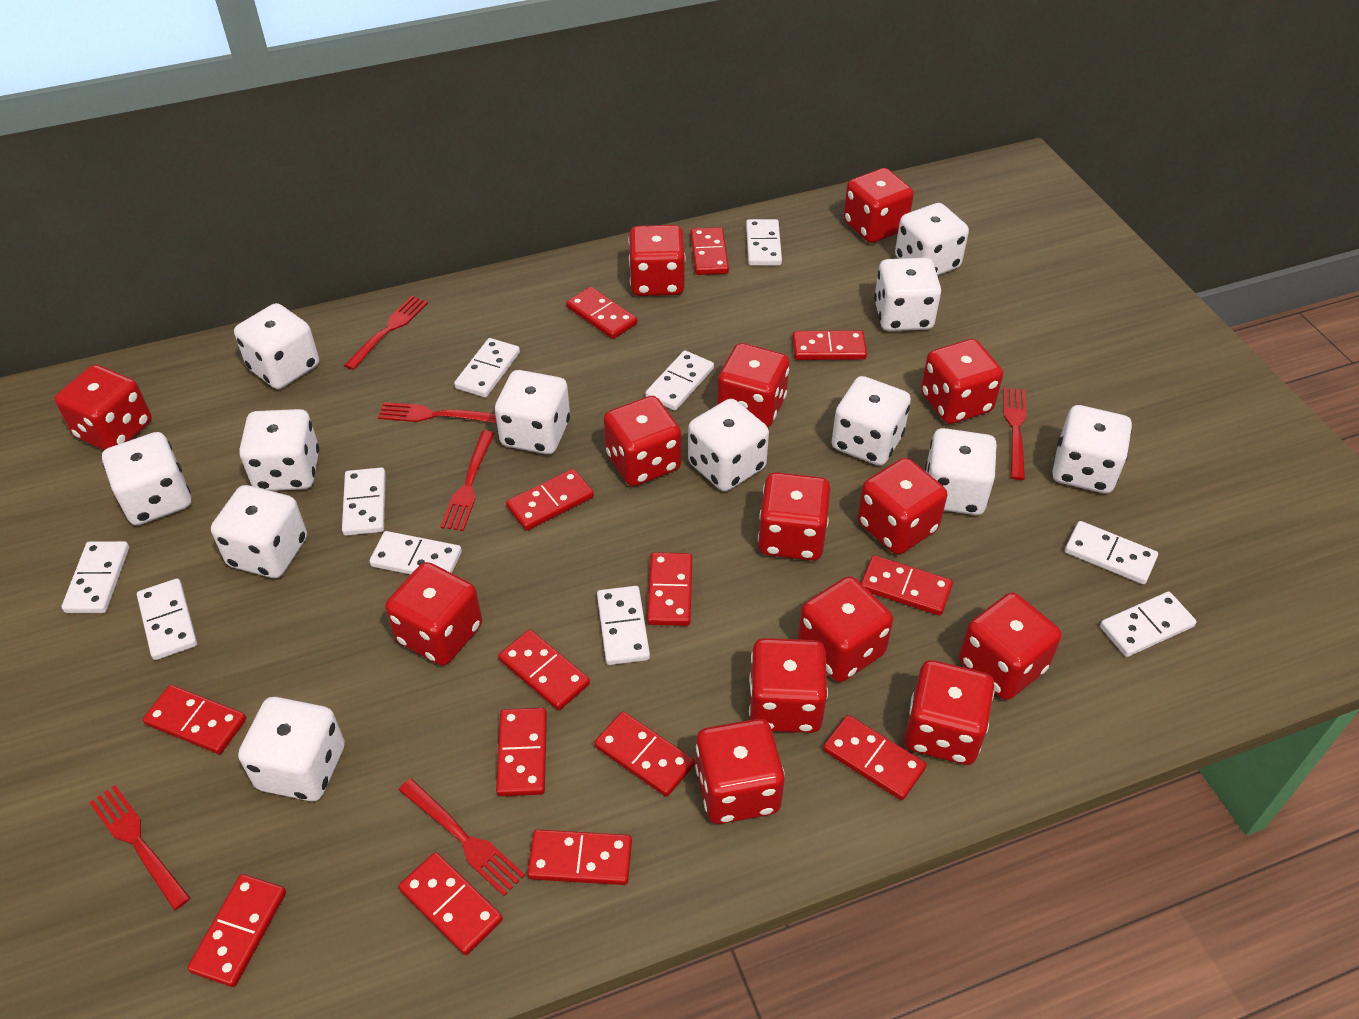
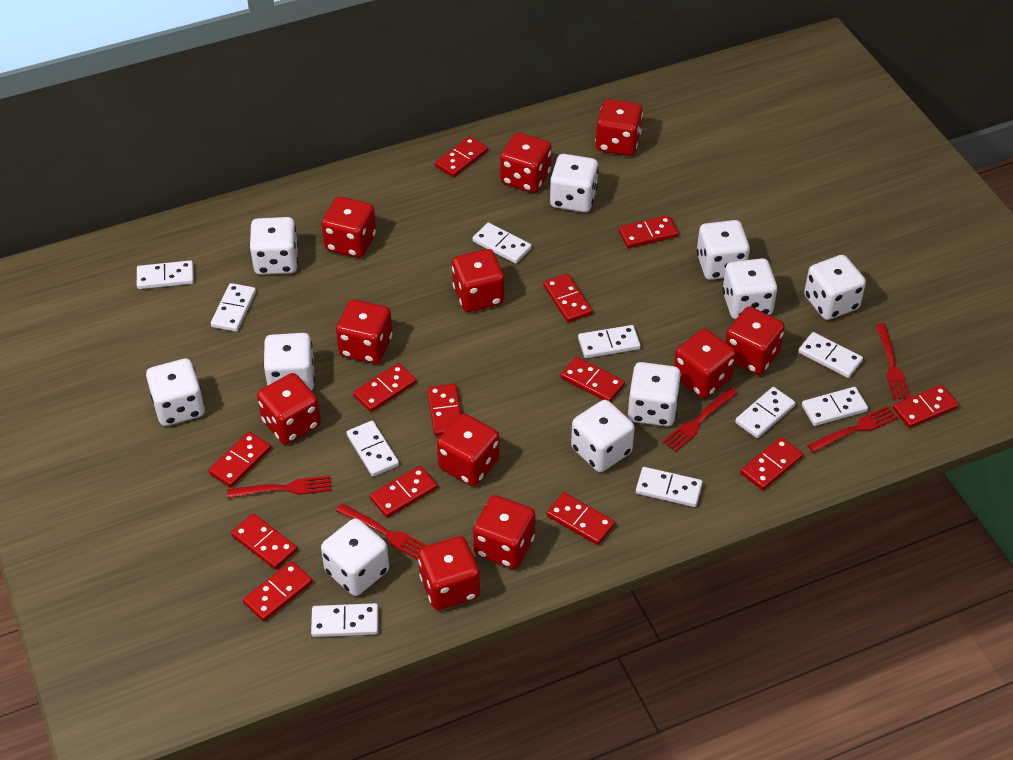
red dice: [55,365,152,450] [385,562,482,666] [604,396,681,486] [628,225,686,296] [695,719,785,824] [717,343,789,427] [749,638,828,733] [758,472,830,561] [798,576,893,682] [843,168,914,243] [857,458,947,555] [904,660,994,765] [921,339,1003,424] [959,593,1062,700] = 14 -> [257,373,321,444] [322,197,376,258] [336,299,393,364] [418,536,480,610] [437,414,499,486] [452,249,505,312] [473,495,535,569] [500,132,552,193] [595,99,643,156] [674,329,736,399] [725,307,785,375] = 11
red domino: [143,685,246,754] [187,874,286,987] [399,852,503,955] [496,708,547,796] [498,630,590,710] [506,469,594,531] [527,829,632,885] [566,287,637,339] [594,712,695,797] [647,552,692,626] [690,227,729,275] [793,330,867,360] [823,715,926,800] [861,555,953,616] = 14 -> [208,432,271,487] [231,514,297,569] [243,561,313,621] [353,363,416,412] [370,466,437,518] [427,384,461,436] [435,136,488,177] [543,274,592,322] [546,492,615,545] [561,357,625,402] [619,215,678,248] [740,437,803,490] [893,385,959,428] = 13
red fork: [89,785,190,910] [344,296,428,370] [378,402,497,423] [399,778,525,896] [441,430,495,531] [1003,388,1027,480] = 6 -> [227,476,332,498] [336,503,428,560] [663,387,737,452] [807,406,898,453] [876,323,911,399] = 5
white dice: [102,432,191,525] [211,485,307,578] [234,303,319,389] [238,697,345,801] [239,409,319,491] [495,370,570,454] [688,399,769,491] [832,376,911,465] [874,258,941,331] [895,203,969,276] [925,428,997,515] [1052,405,1132,493] = 12 -> [146,358,205,426] [249,217,298,275] [263,333,315,391] [321,518,389,596] [550,154,599,212] [571,400,635,472] [628,362,681,427] [697,220,750,280] [723,258,777,319] [804,255,866,320] = 10

